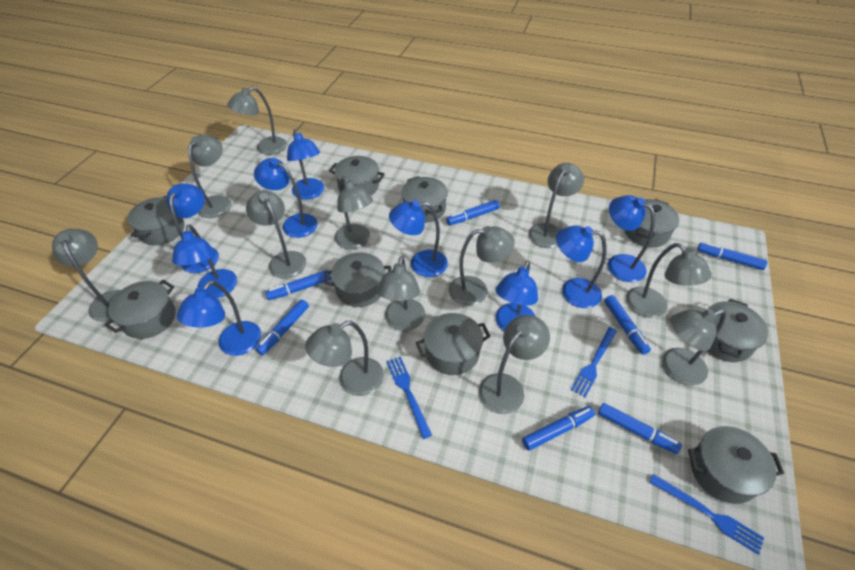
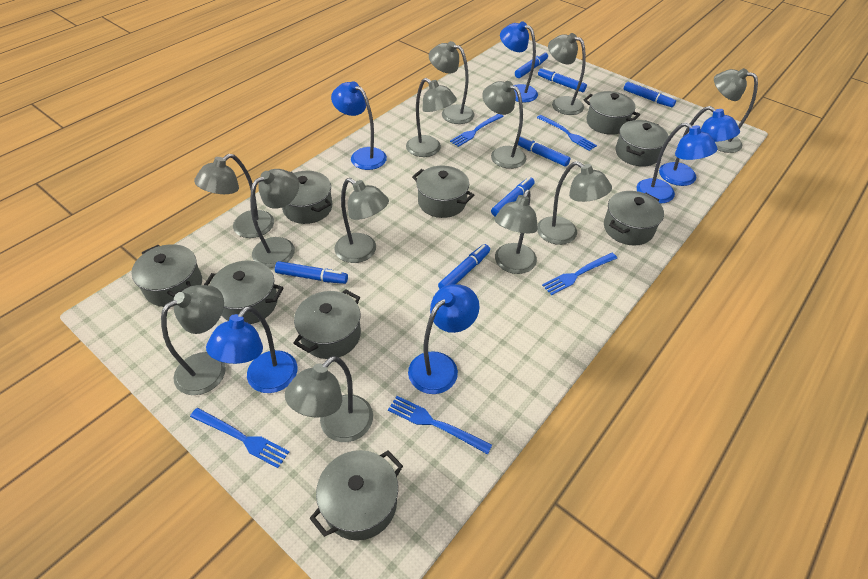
blue fork: [386,356,432,439] [571,327,617,398] [649,474,764,555] = 3 -> [190,408,289,468] [388,396,492,454] [450,114,504,147] [537,115,597,151] [542,253,617,295] = 5
blue lamp: [166,183,219,273] [172,224,237,298] [177,281,261,356] [254,158,318,238] [287,129,324,200] [389,200,448,277] [496,261,538,331] [556,225,607,308] [608,195,655,282] = 9 -> [206,306,298,393] [331,81,387,170] [408,284,480,394] [500,21,538,103] [636,122,718,204] [659,106,740,186] = 6

